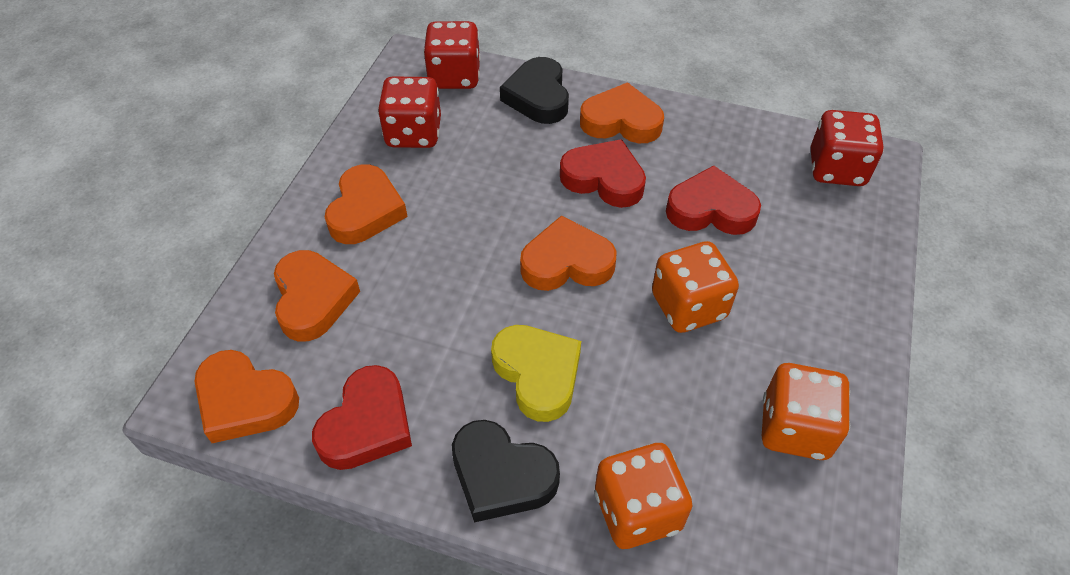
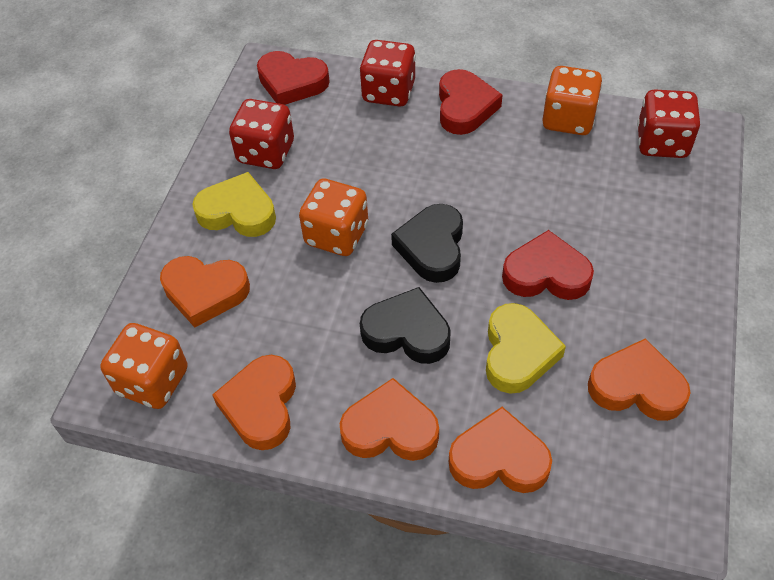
yellow heart: [491,325,581,422] = 1 -> [192,172,276,237] [486,303,566,394] = 2

